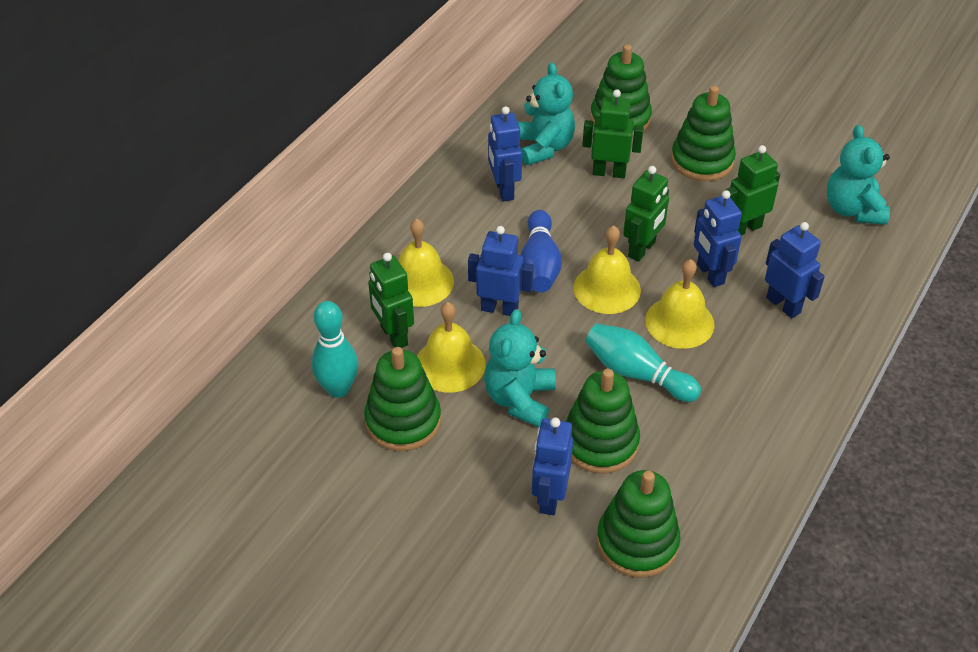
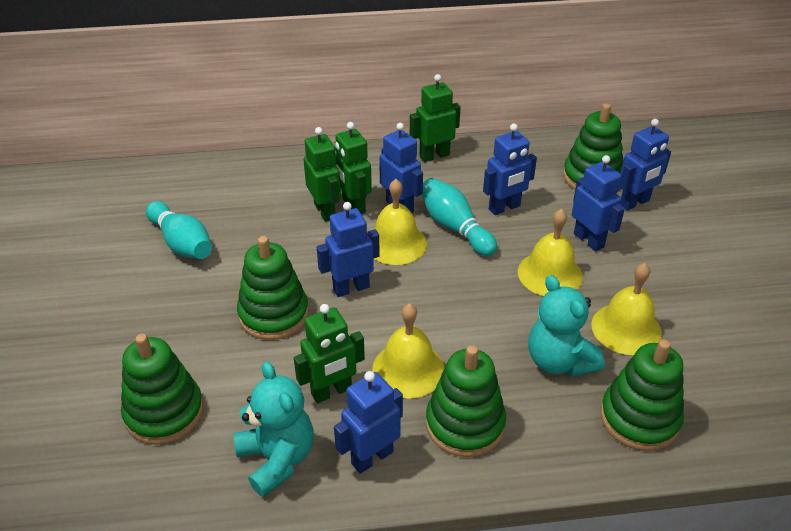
blue bowling pin: [520,210,562,292] = 1 -> none = 0
blue robot: [468,226,534,316] [488,106,522,201] [532,417,573,515] [694,190,742,287] [765,222,825,318] = 5 -> [317,202,380,297] [334,371,403,474] [379,123,423,213] [483,124,537,215] [572,155,625,252] [619,119,671,211] = 6
turquoise teddy bear: [484,309,555,428] [518,62,575,165] [827,125,890,225] = 3 -> [233,361,314,497] [528,275,605,377] = 2

